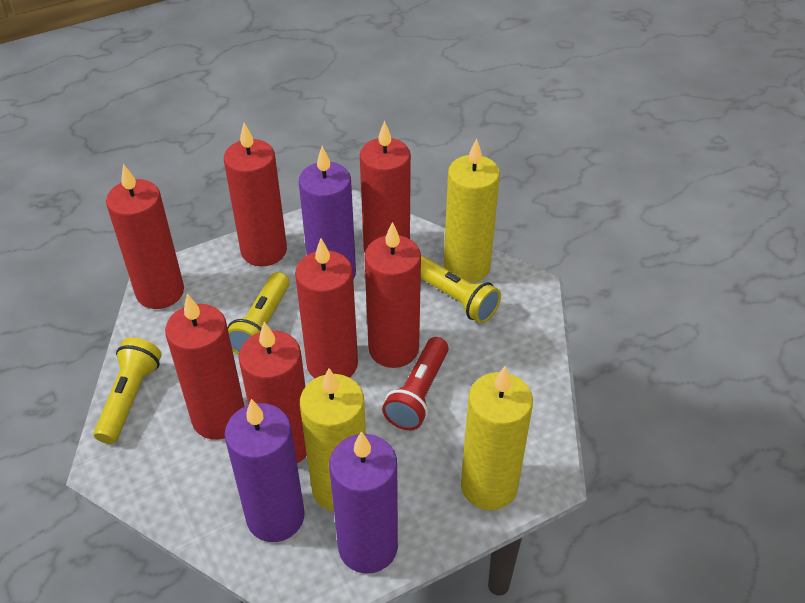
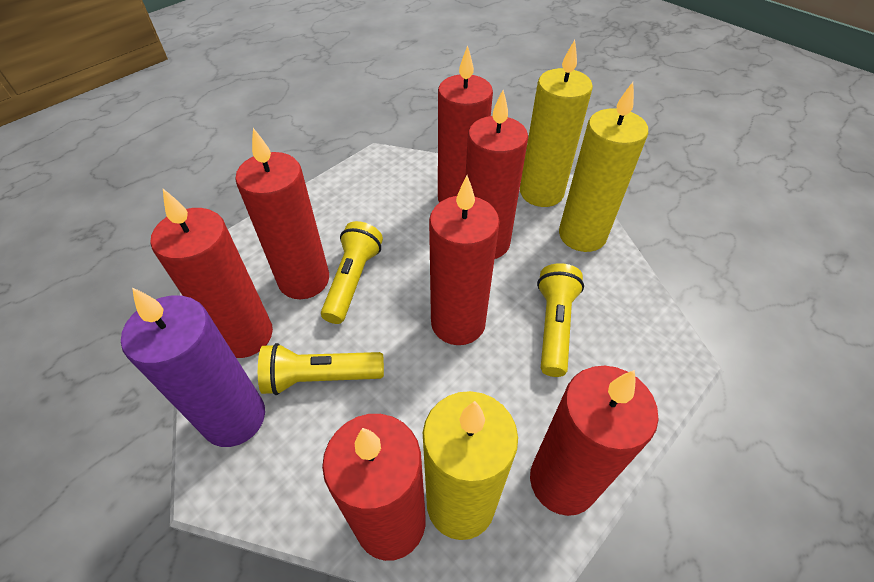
purple candle: [225,399,305,542] [299,146,356,280] [329,431,398,574] = 3 -> [121,287,265,447] = 1
red flashlight: [382,337,449,430] = 1 -> none = 0

